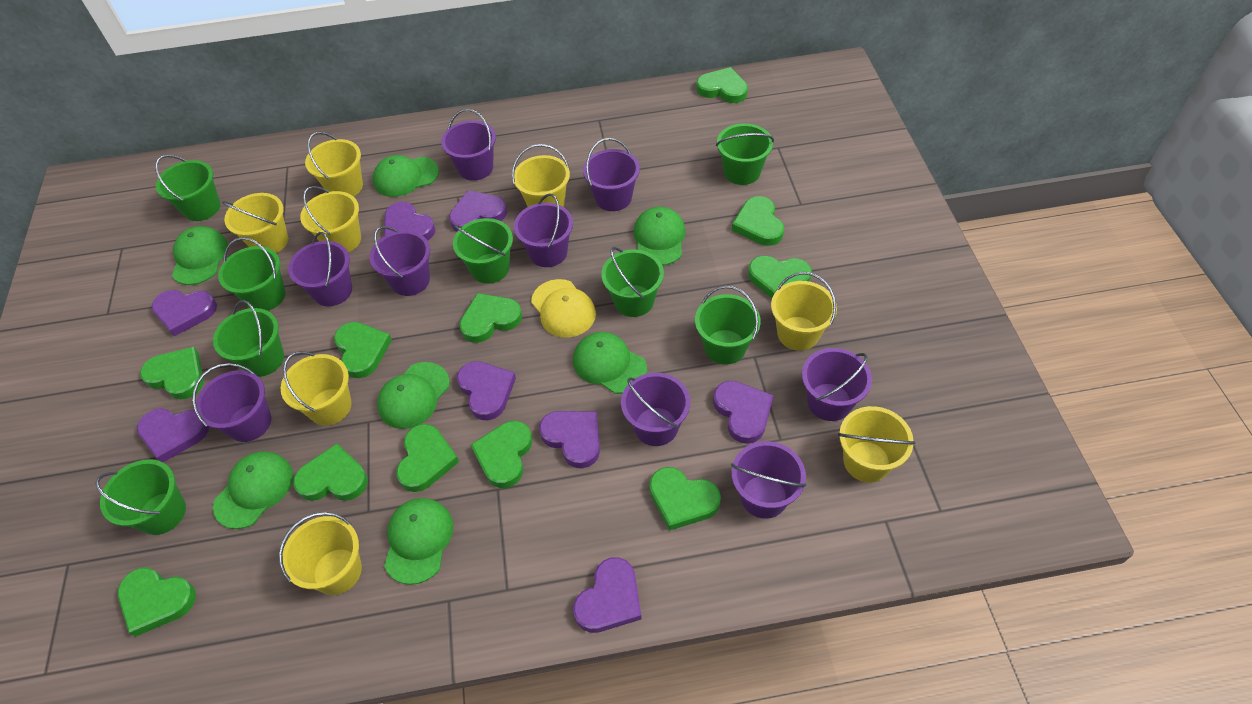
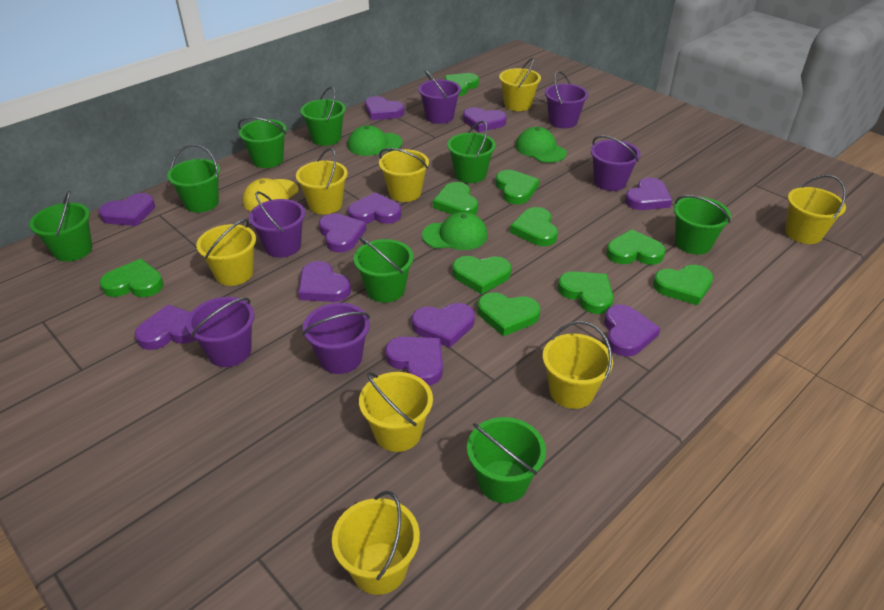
green cap: [172,226,228,285] [213,451,293,529] [373,155,439,197] [377,362,450,429] [384,498,453,585] [573,332,647,394] [633,207,686,266] = 7 -> [348,125,403,156] [422,212,487,250] [515,127,567,163] = 3
green heart: [118,567,196,637] [140,347,204,399] [293,444,368,501] [334,322,392,378] [396,424,459,492] [459,293,522,343] [471,421,532,488] [649,467,721,531] [696,67,748,103] [732,196,784,246] [748,256,812,298] = 11 -> [99,259,164,297] [433,182,478,215] [445,73,479,96] [452,256,511,294] [478,293,540,336] [496,170,539,204] [510,207,558,246] [558,271,614,314] [606,229,665,265] [653,265,713,305] = 10
purple bucket: [192,363,271,442] [288,232,352,306] [369,226,430,296] [441,109,496,181] [514,194,573,267] [583,138,640,211] [621,373,690,446] [731,441,807,519] [802,348,872,421] = 9 -> [187,297,254,367] [249,191,305,258] [302,303,370,374] [418,70,461,124] [545,71,588,128] [591,135,641,191] = 6
purple heart: [137,408,209,462] [152,290,217,336] [384,202,435,241] [449,190,507,231] [457,361,516,420] [539,411,600,469] [573,557,642,633] [713,381,773,444] = 8 -> [98,193,155,226] [135,304,196,350] [298,261,351,302] [319,213,367,252] [348,192,401,224] [365,96,404,120] [385,337,443,386] [412,303,475,348] [463,107,507,132] [604,304,660,357] [625,178,672,210] = 11

